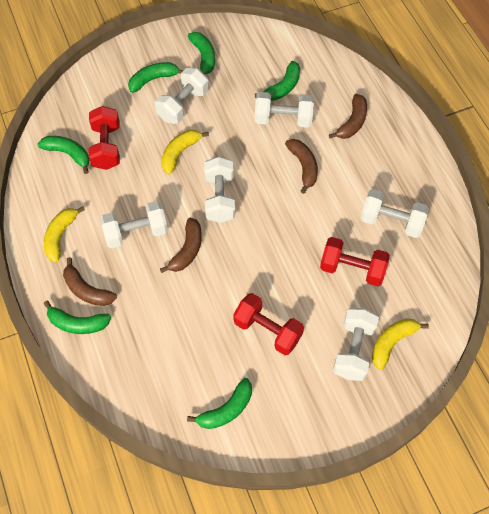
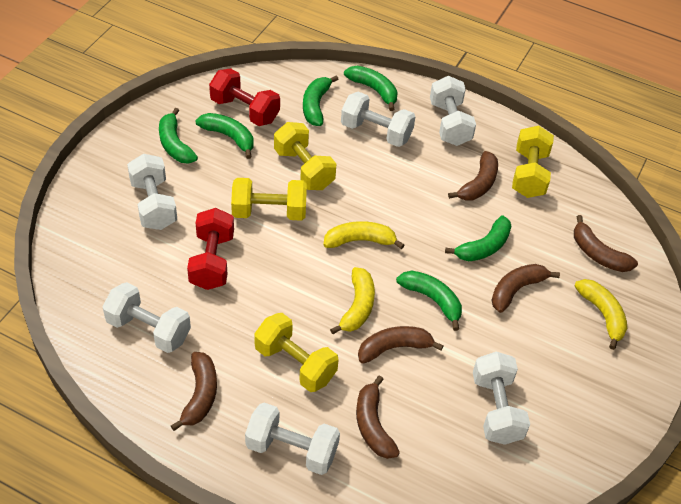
brown banana: [63,257,117,306] [160,218,202,273] [285,139,318,194] [329,94,367,139] = 4 -> [171,352,217,431] [356,375,400,459] [358,326,444,364] [448,151,498,201] [491,264,560,313] [574,215,638,272] = 6
red dumbbell: [88,106,120,170] [233,293,304,355] [320,237,390,286] = 3 -> [187,208,234,290] [209,68,280,126] = 2
yellow dumbbell: none = 0 -> [231,178,307,221] [254,313,339,392] [274,122,336,190] [512,125,554,198] = 4

